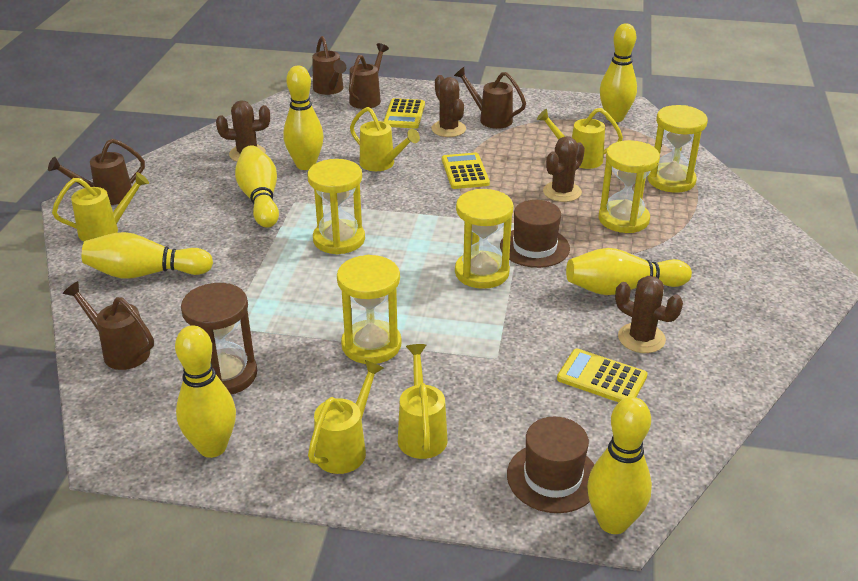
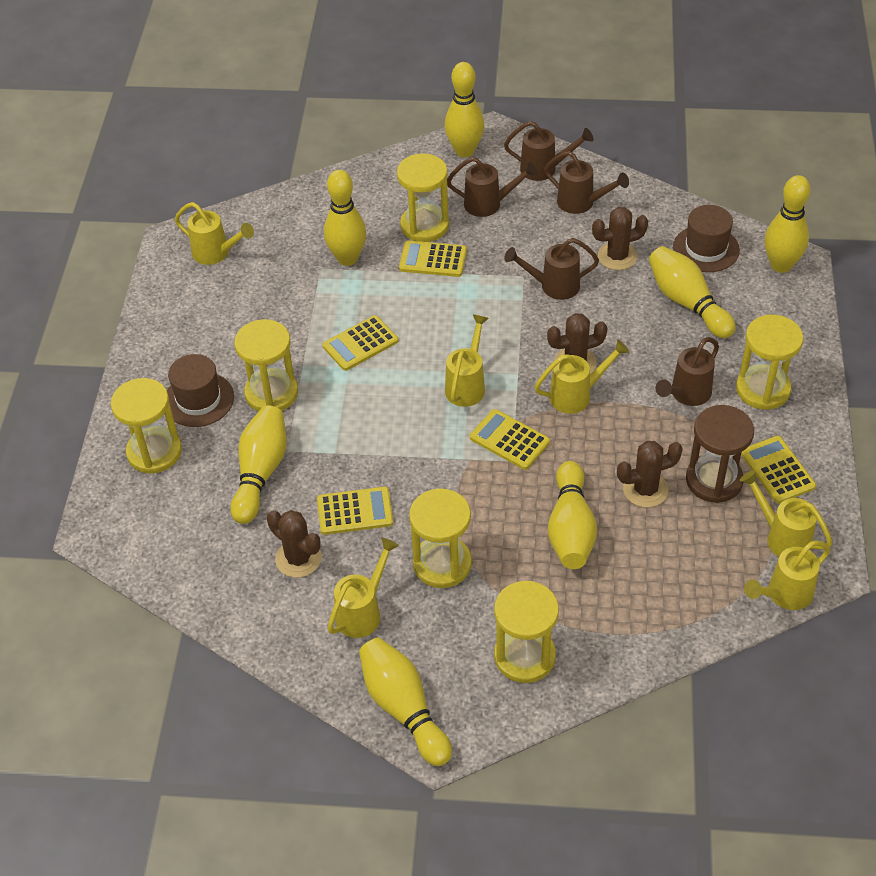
yellow calculator: [383,98,425,129] [442,153,490,189] [557,349,648,402] = 3 -> [317,487,393,535] [322,315,399,371] [399,240,467,277] [470,409,550,470] [741,436,816,503] = 5
yellow hourglass: [307,159,365,254] [337,255,402,364] [455,189,513,289] [598,140,660,233] [647,105,708,193] = 5 -> [111,378,182,474] [234,319,298,411] [397,153,449,242] [409,488,472,588] [494,581,559,683] [736,314,803,410] = 6
yellow watering can: [52,172,149,241] [308,360,384,474] [350,107,420,171] [398,344,447,459] [537,108,623,169] = 5 -> [175,202,254,265] [328,538,399,638] [445,314,489,407] [534,340,629,414] [740,470,832,557] [744,541,830,610] = 6

